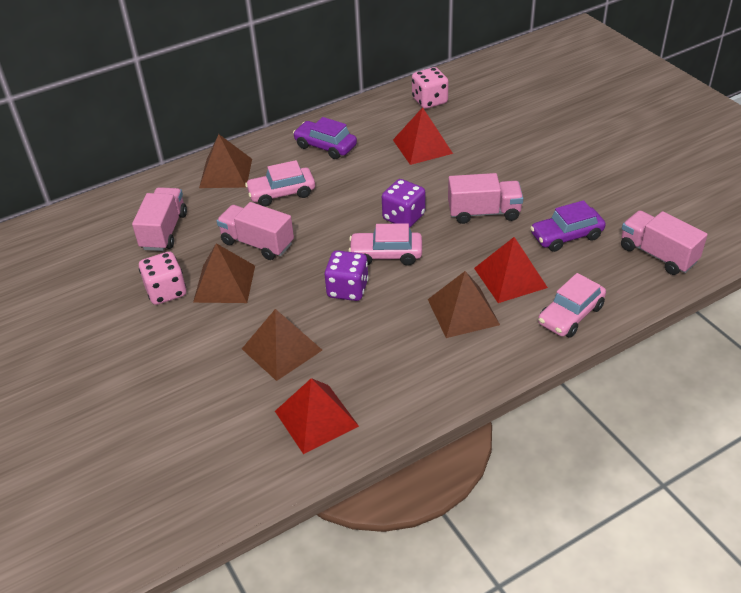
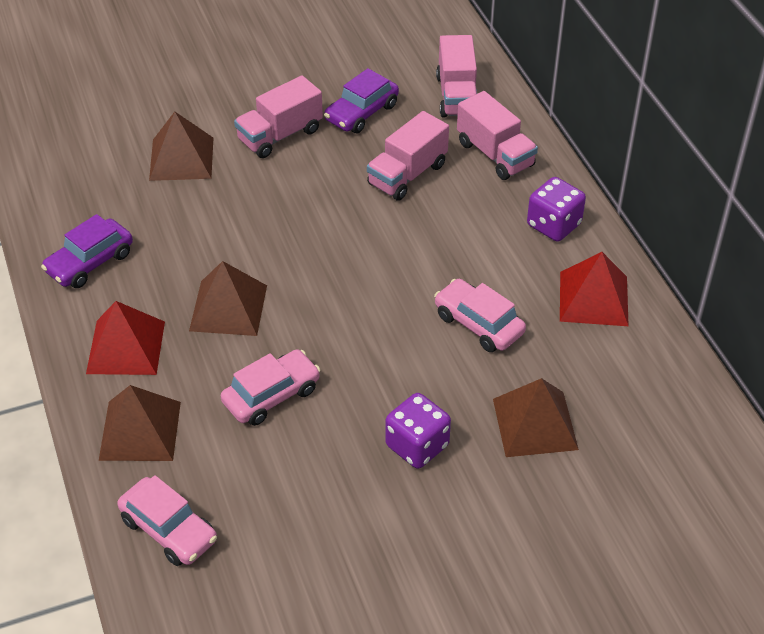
pink dice: [139,252,186,305] [412,67,449,109] = 2 -> none = 0
red pyramid: [275,378,359,454] [393,107,453,165] [474,237,548,303] = 3 -> [86,301,165,375] [560,252,629,326] = 2

